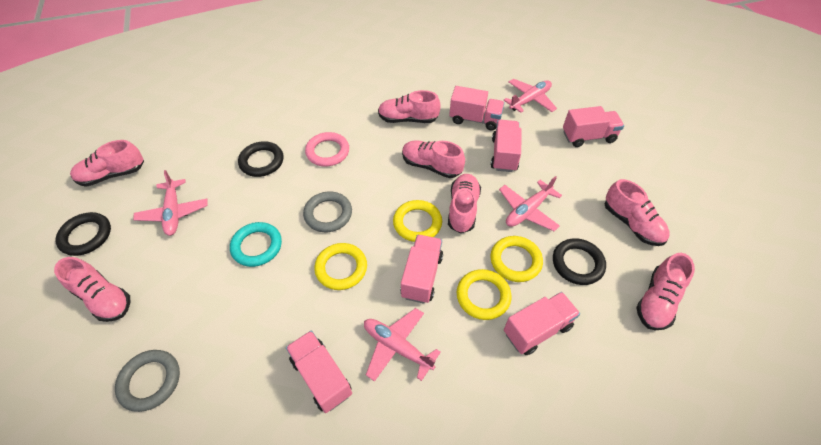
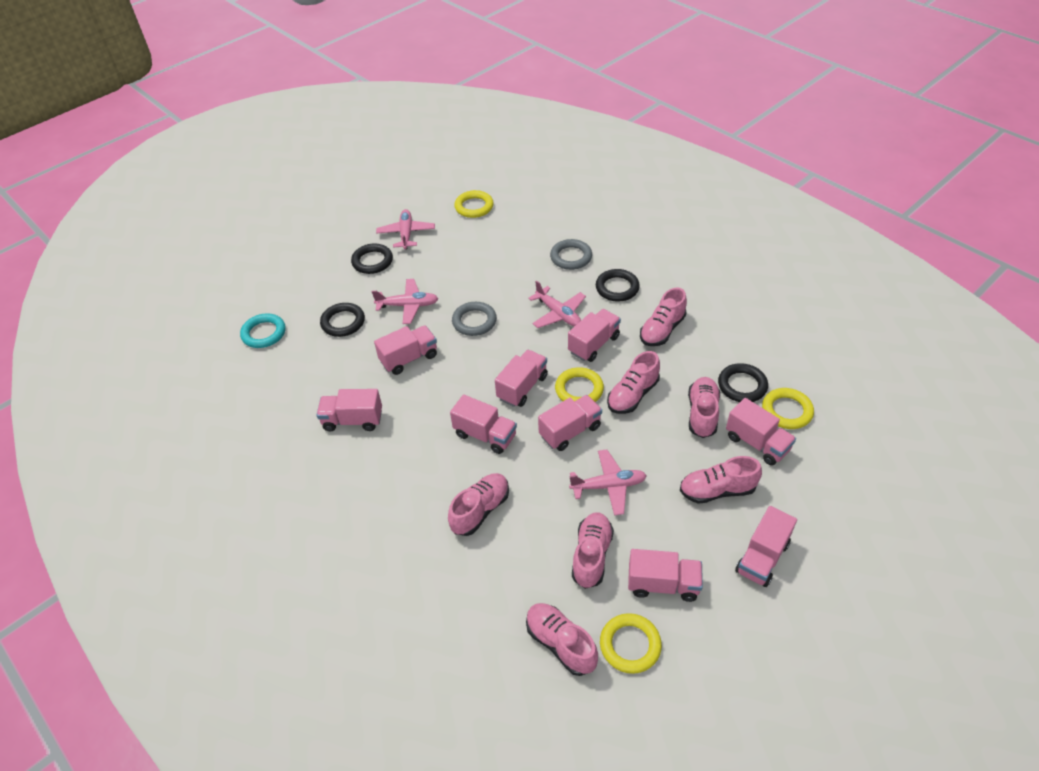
black ring: [55,212,111,256] [238,141,283,177] [553,238,606,285] = 3 -> [320,303,365,337] [351,243,393,274] [596,269,640,302] [718,363,768,402] = 4
pink ring: [305,132,349,167] = 1 -> none = 0
pink truck: [286,331,352,413] [400,235,443,304] [449,86,505,131] [491,120,521,172] [504,292,580,355] [563,106,624,147] = 6 -> [316,389,382,431] [374,325,437,375] [450,394,517,454] [495,350,548,407] [538,395,602,451] [568,309,621,362] [628,549,703,602] [726,398,796,466] [735,506,797,587] = 9

